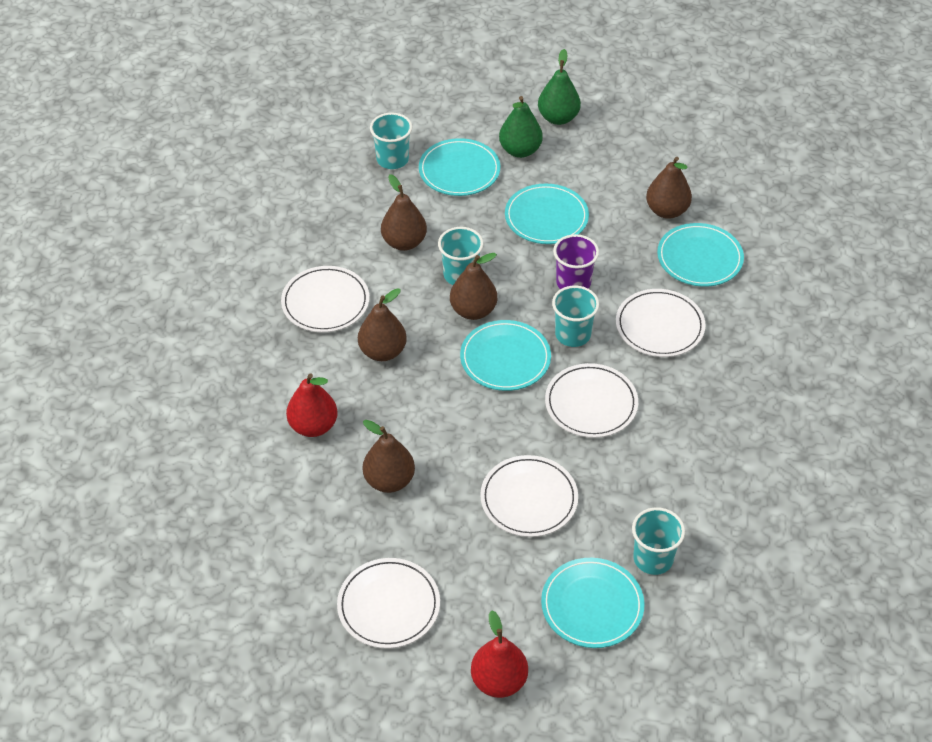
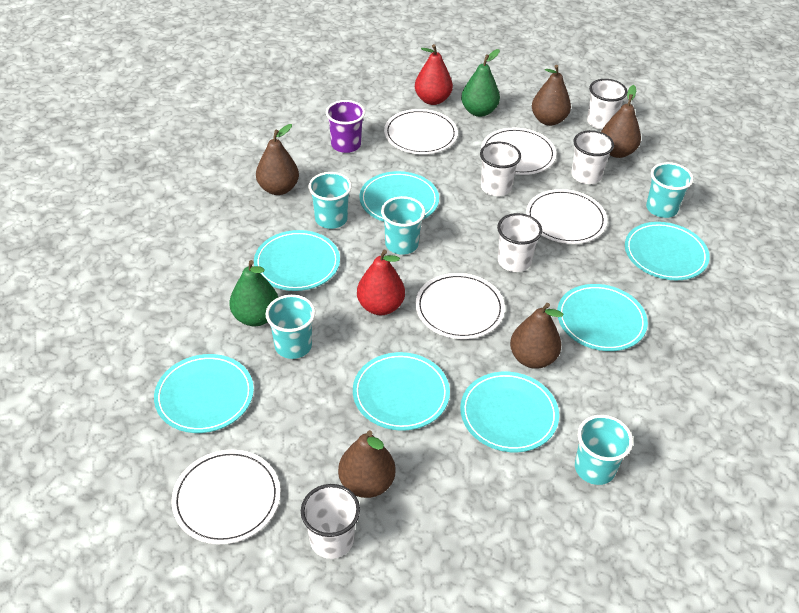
turquoise cup: [370,113,412,169] [438,227,484,285] [552,286,599,347] [632,507,685,575] = 4 -> [265,295,315,359] [308,172,352,229] [381,196,425,255] [575,415,633,485] [646,162,693,218] = 5
turquoise plate: [419,138,500,196] [460,320,551,391] [505,184,589,244] [541,558,645,648] [657,223,744,287] = 5 -> [154,354,254,433] [254,230,340,291] [353,352,450,431] [359,171,439,222] [460,372,559,452] [557,284,648,351] [625,222,710,280] = 7
white cup: none = 0 -> [301,484,360,559] [480,142,521,196] [497,213,542,272] [571,130,614,184] [587,79,627,129] = 5

